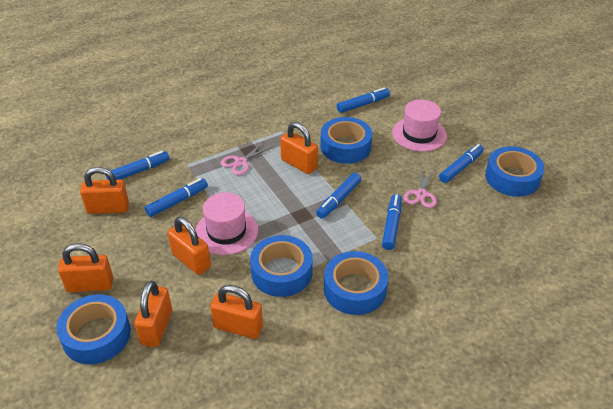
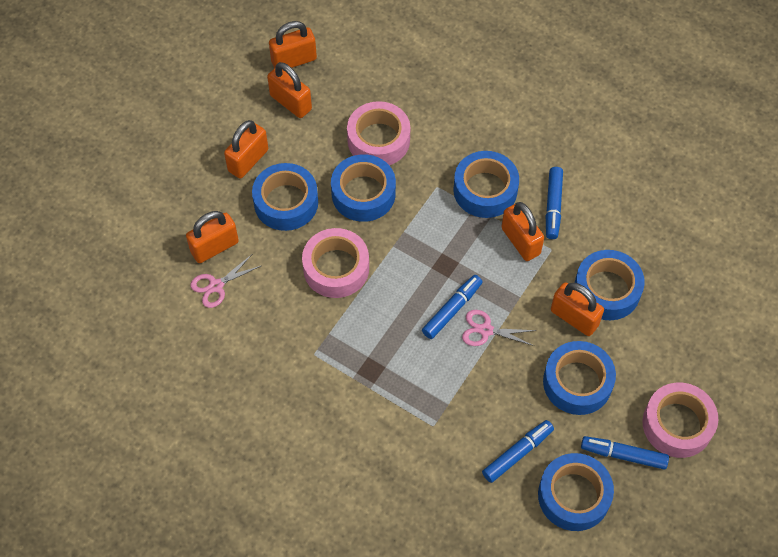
blue marker: [106,151,170,180] [145,178,208,217] [316,173,361,219] [337,87,390,113] [382,194,402,250] [439,144,484,183] = 6 -> [422,275,482,339] [482,420,554,483] [546,167,563,239] [581,436,669,470] = 4
blue tape: [56,294,131,364] [250,235,313,297] [320,117,372,164] [324,251,388,315] [485,146,544,197] = 5 -> [252,163,318,231] [331,154,396,222] [453,151,519,218] [538,453,614,531] [543,341,616,415] [575,250,645,320] = 6
pink hat: [195,193,258,255] [392,100,447,152] = 2 -> none = 0
pink tape: none = 0 -> [302,228,369,298] [347,101,410,165] [642,382,718,458] = 3

